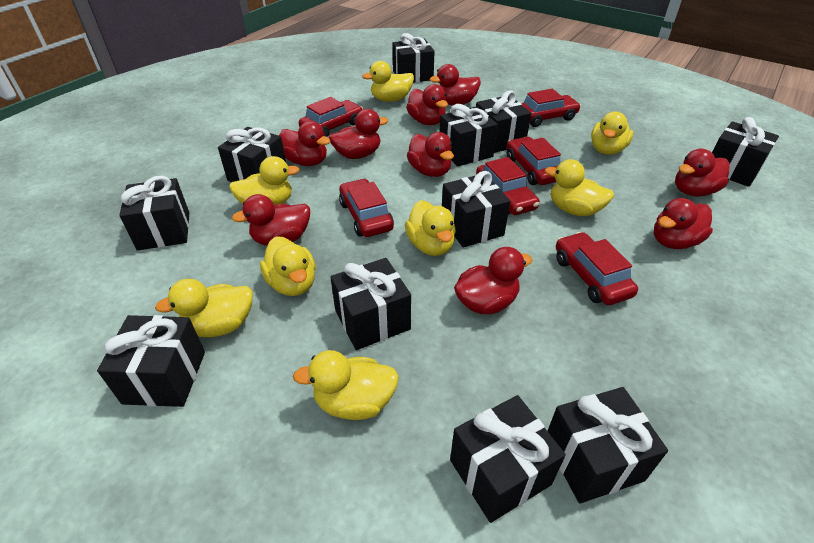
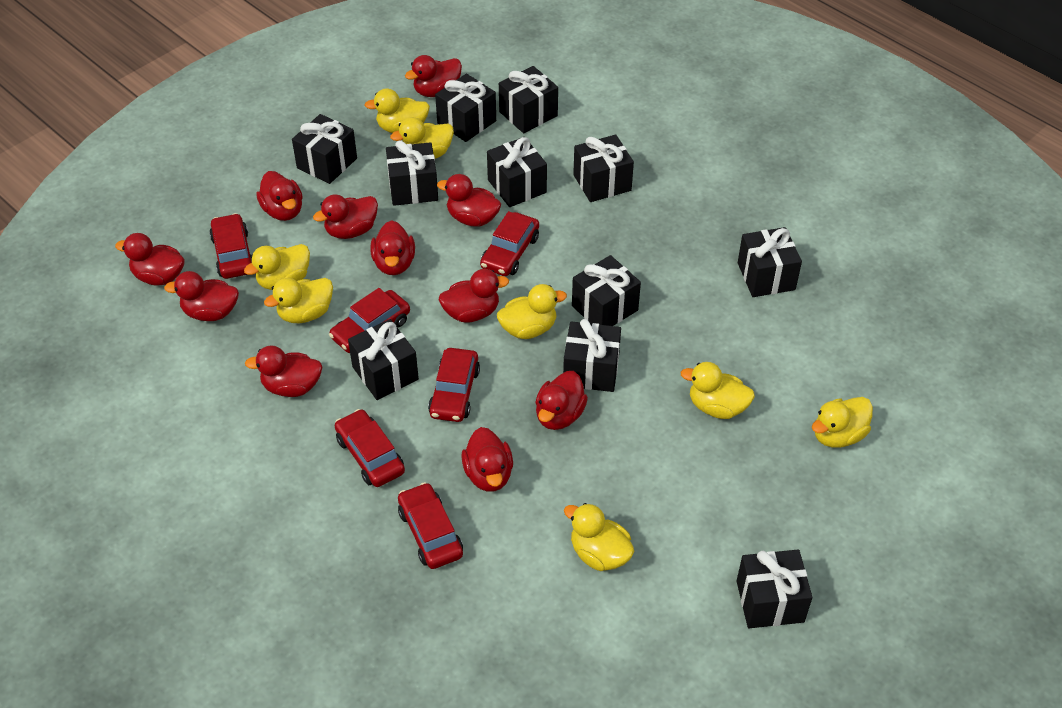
red duck: [232,194,310,246] [279,121,330,166] [329,109,388,159] [406,84,448,125] [407,132,454,177] [430,64,481,105] [454,247,532,314] [653,198,713,249] [675,149,730,196] = 9 -> [115,233,185,286] [164,271,239,321] [245,346,322,397] [256,171,303,221] [313,194,378,239] [370,220,415,275] [405,55,462,97] [437,174,501,226] [439,269,509,323] [461,427,513,492] [535,371,588,430] = 11

